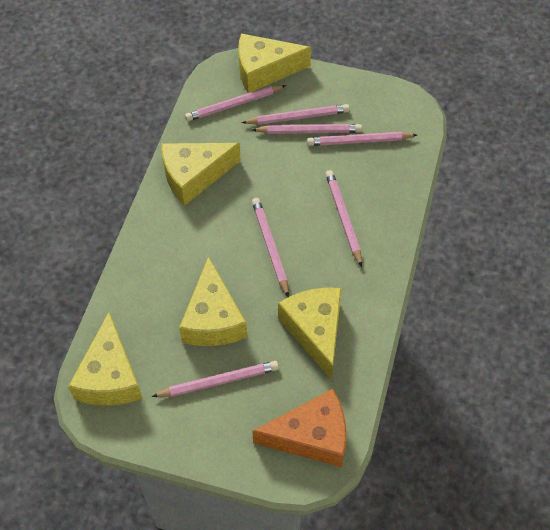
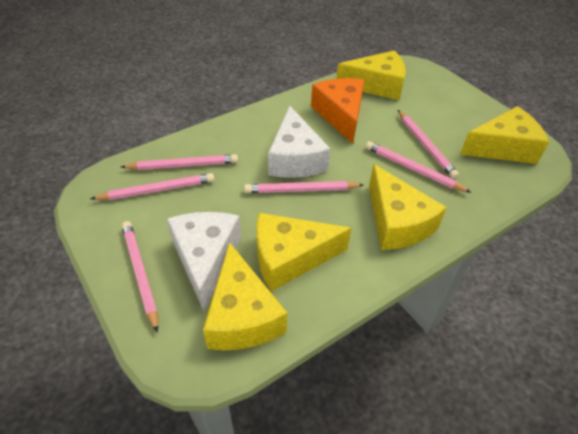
pink pencil: [151,361,279,397] [185,85,286,121] [241,104,350,125] [252,124,362,134] [252,198,289,297] [307,132,417,146] [325,170,362,267] = 7 -> [90,173,214,200] [121,154,238,170] [122,221,158,333] [244,181,363,193] [366,141,471,193] [398,110,459,179] = 6
white cheese: none = 0 -> [167,212,241,311] [268,106,331,178] = 2

